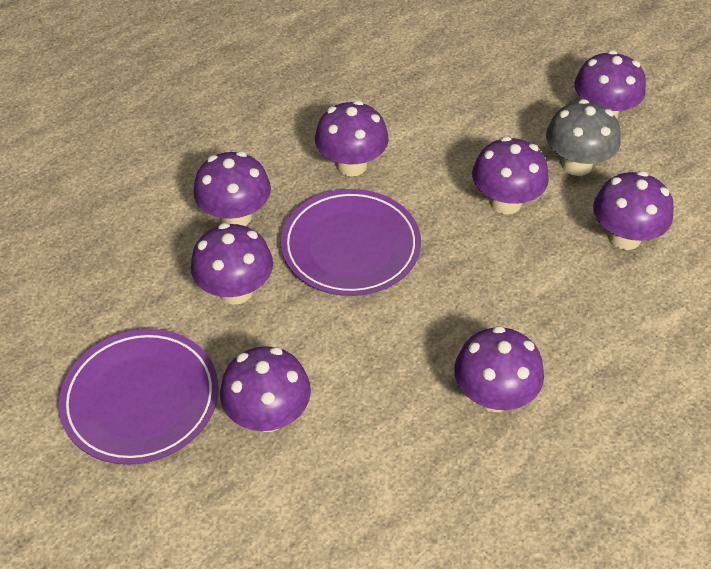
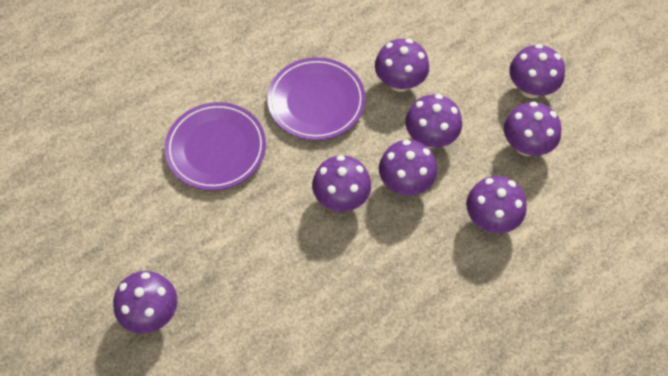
grey mushroom: [546,99,621,176] = 1 -> none = 0

